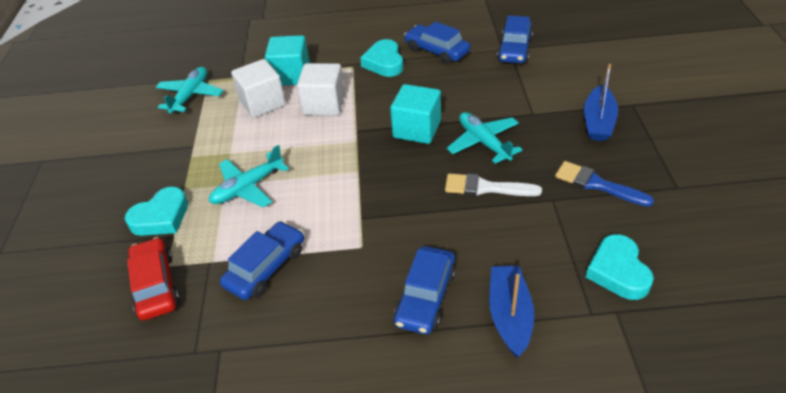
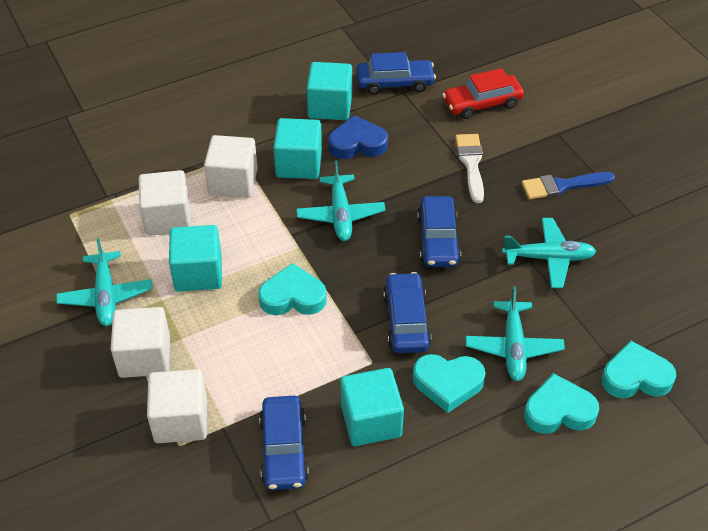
blue boat: [489,266,534,357] [584,64,618,141] = 2 -> none = 0
blue heart: none = 0 -> [328,115,388,159] = 1
turquoise cube: [265,35,310,85] [390,84,441,144] = 2 -> [169,225,222,292] [273,118,322,179] [307,62,352,120] [340,368,404,446] = 4
turquoise heart: [125,187,188,236] [360,39,403,77] [586,234,654,300] = 3 -> [258,263,327,315] [413,354,486,413] [524,373,599,434] [602,341,676,398] = 4
turquoise plane: [156,67,224,114] [209,145,289,207] [447,112,522,164] = 3 -> [56,238,153,326] [296,161,386,241] [465,286,565,381] [502,218,596,288] = 4
white cube: [231,59,286,118] [297,63,345,116] = 2 -> [111,307,170,378] [139,170,191,236] [147,369,207,443] [204,135,258,198] = 4

